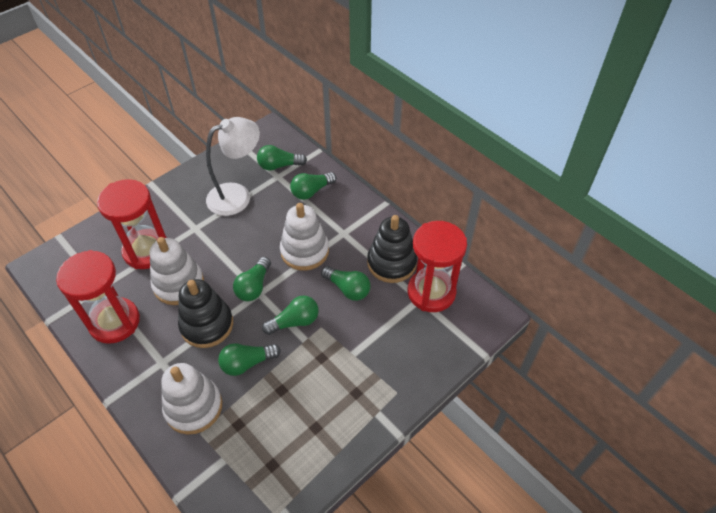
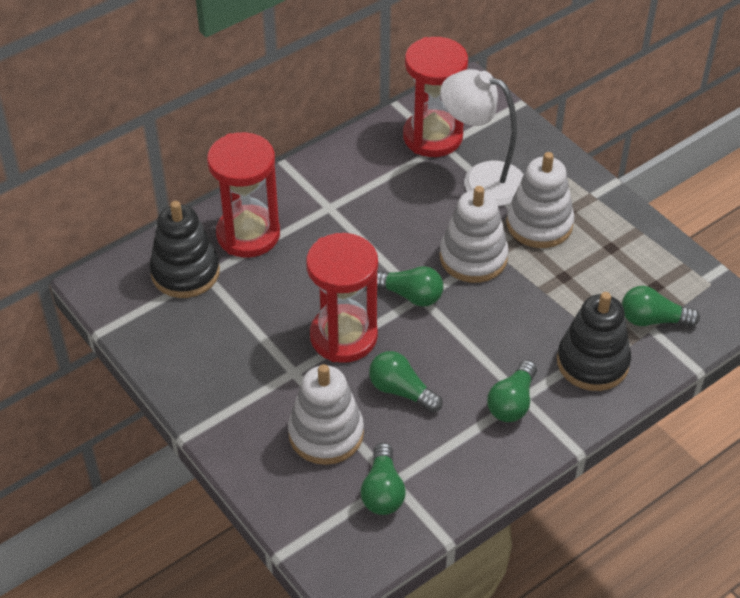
green light bulb: [218,343,281,376] [233,257,271,301] [257,145,307,171] [262,295,319,335] [290,172,337,200] [321,266,371,301] = 6 -> [361,443,406,515] [369,351,443,413] [377,266,443,307] [487,360,537,422] [622,286,700,327] = 5

